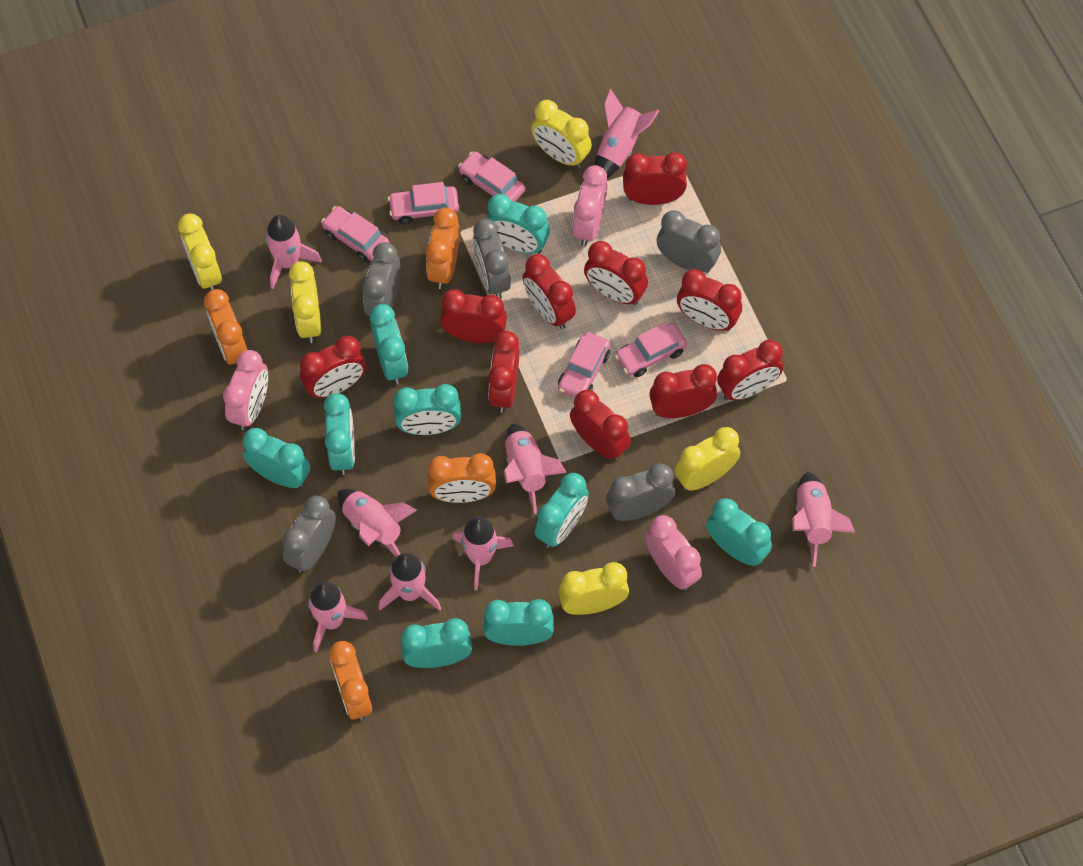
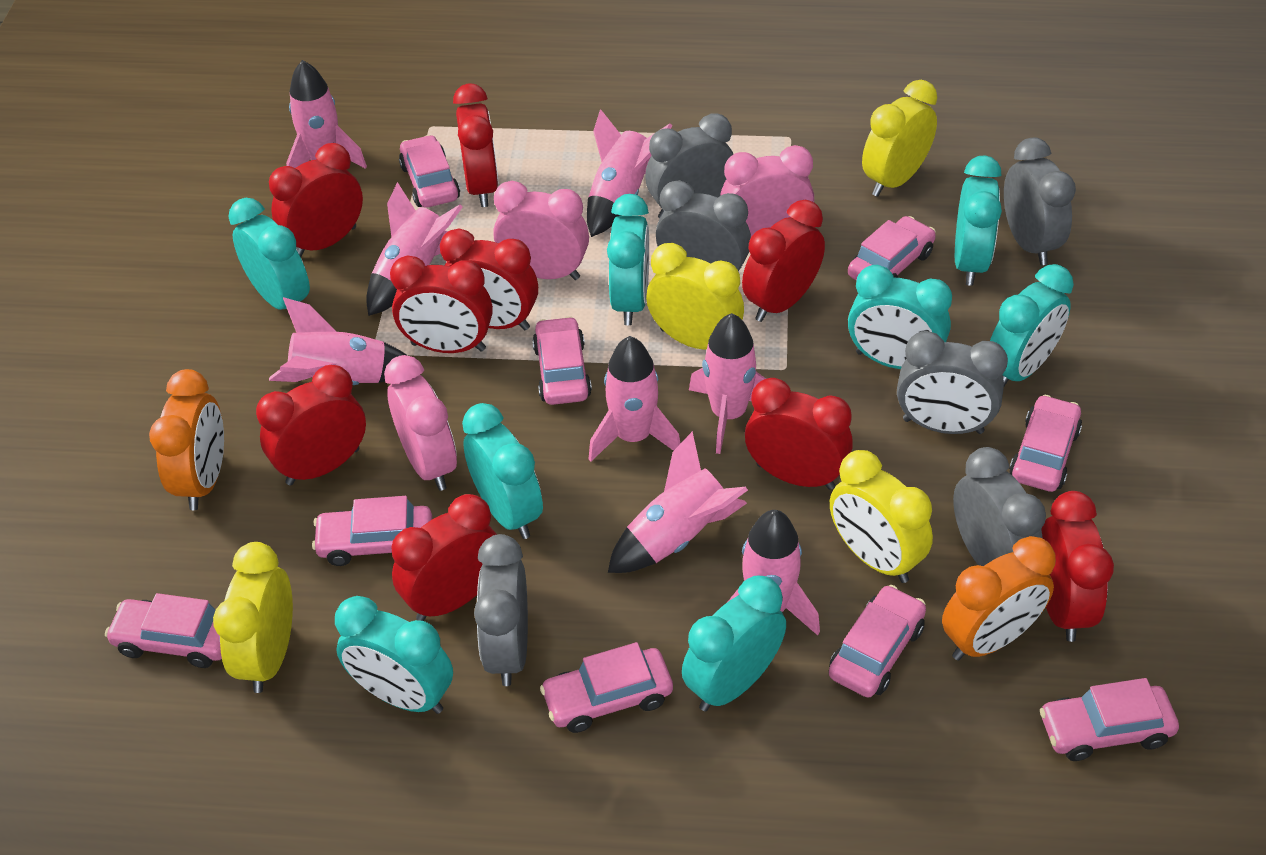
grey clock: [282,495,336,573] [362,242,401,316] [473,219,511,298] [606,463,675,521] [657,210,721,273] = 5 -> [474,534,528,686] [645,113,733,218] [656,180,751,271] [897,331,1008,434] [953,447,1046,566] [1004,138,1076,265] = 6
orange clock: [204,289,247,366] [329,641,372,720] [426,207,460,289] [428,453,496,503] = 4 -> [149,369,224,510] [942,536,1056,661] = 2
pink car: [321,206,389,262] [388,182,459,224] [458,152,525,202] [558,332,610,398] [614,322,687,377] = 5 -> [105,593,222,668] [312,496,432,566] [399,135,460,207] [533,316,592,405] [540,642,673,733] [829,585,926,698] [848,216,936,281] [1009,395,1082,492] [1040,678,1179,761] = 9
red clock: [300,336,366,398] [440,289,507,343] [488,331,519,413] [522,254,576,329] [570,390,631,460] [584,241,648,305] [623,152,687,205] [649,364,717,418] [677,269,742,331] [717,340,783,400] = 10 -> [256,365,366,485] [269,143,363,257] [390,255,493,353] [392,494,497,621] [440,229,538,330] [453,83,498,207] [742,200,825,322] [745,378,853,490] [1041,491,1114,642] = 9
turquoise clock: [243,428,310,488] [324,393,355,475] [370,304,408,385] [394,384,462,435] [401,618,472,668] [484,599,554,646] [486,194,550,254] [535,473,589,548] [706,498,772,566] = 9 -> [229,198,310,310] [335,596,453,714] [462,403,543,539] [607,194,649,325] [682,575,786,711] [848,265,952,369] [955,155,1002,286] [990,264,1074,386] = 8
yellow clock: [178,214,222,290] [289,261,321,343] [531,100,592,168] [558,562,629,615] [675,427,740,491] = 5 -> [213,542,293,693] [646,243,744,350] [830,450,933,583] [862,80,937,197] = 4

